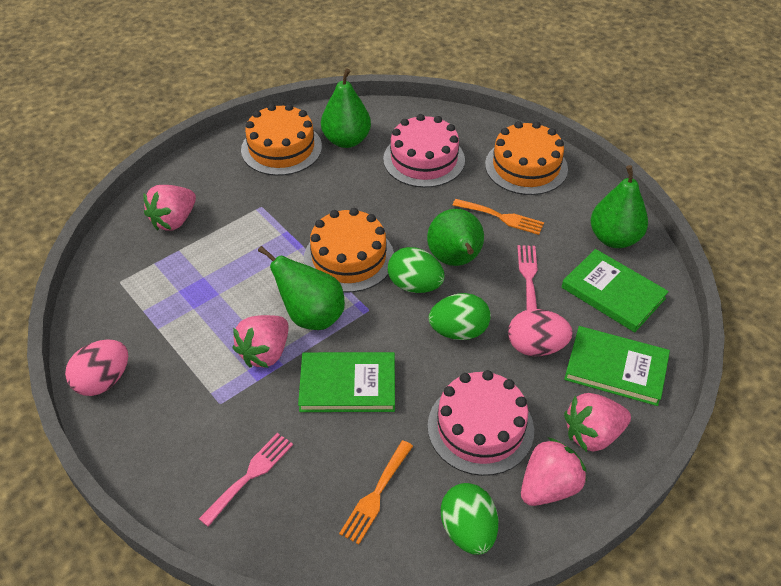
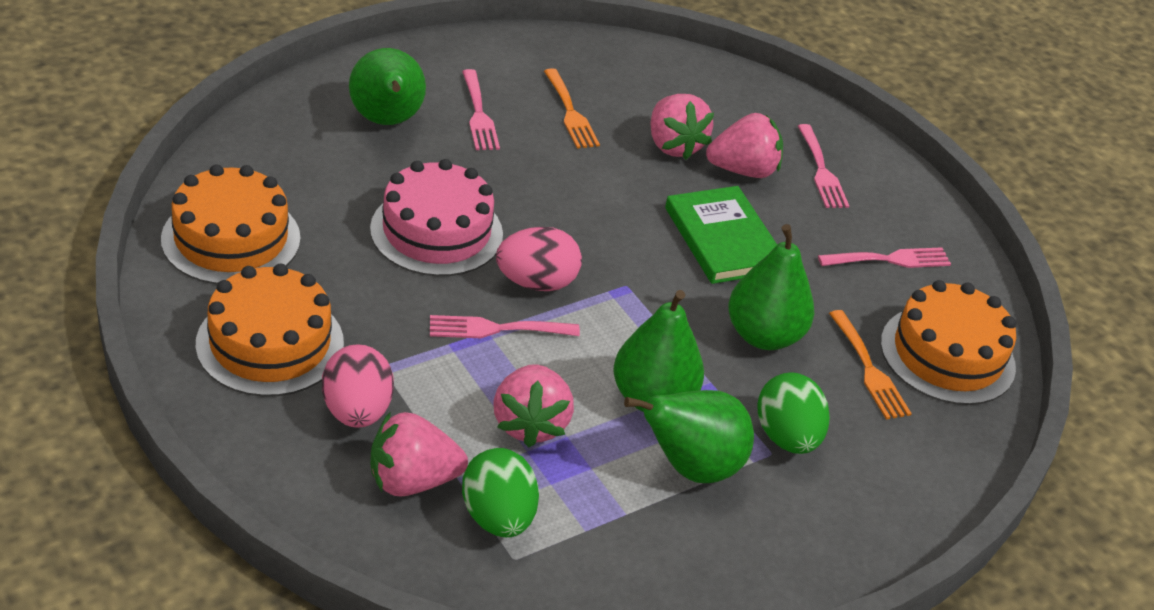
green book: [298,352,395,412] [562,249,669,332] [564,326,670,406] = 3 -> [665,186,777,284] = 1
green egg: [388,247,445,293] [429,293,491,340] [441,483,498,555] = 3 -> [462,448,539,537] [757,372,830,454] = 2
pink cake: [383,114,465,188] [428,370,534,476] = 2 -> [370,159,503,276] = 1
pink fork: [199,433,293,527] [517,245,538,310] = 2 -> [430,315,580,338] [462,69,500,150] [798,124,849,208] [818,247,951,268] = 4

